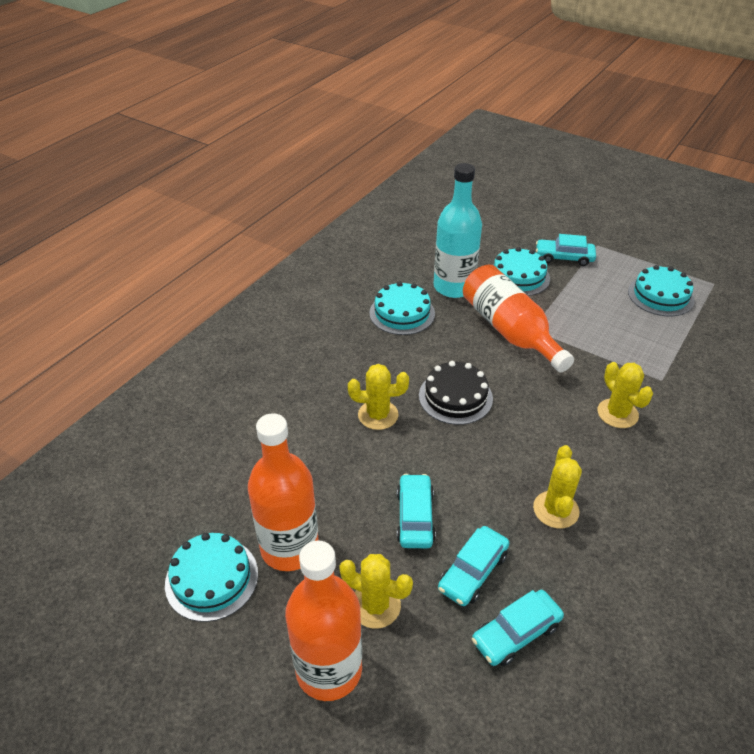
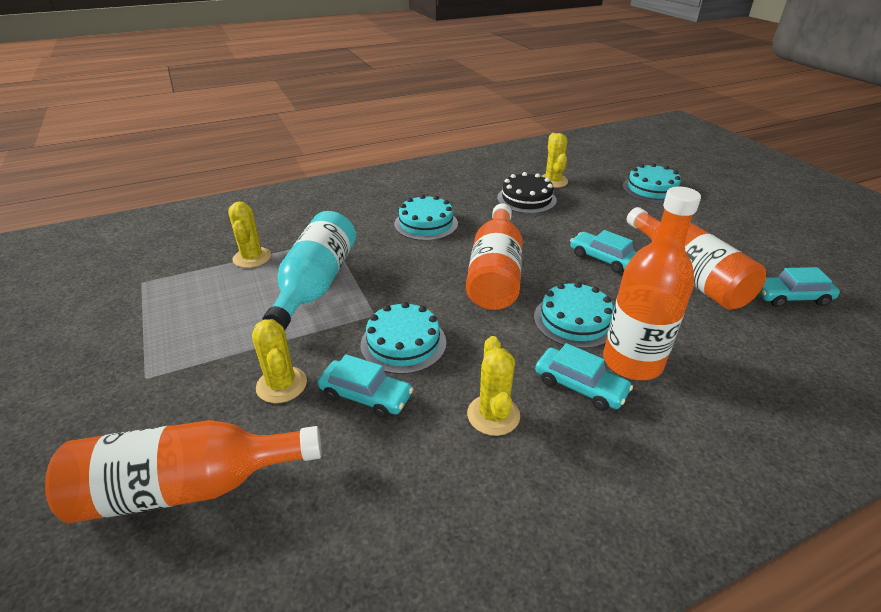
orange bottle: [248,413,319,571] [285,540,362,701] [463,265,574,372] = 3 -> [45,420,322,523] [466,203,523,310] [603,187,701,380] [627,207,766,310] = 4

